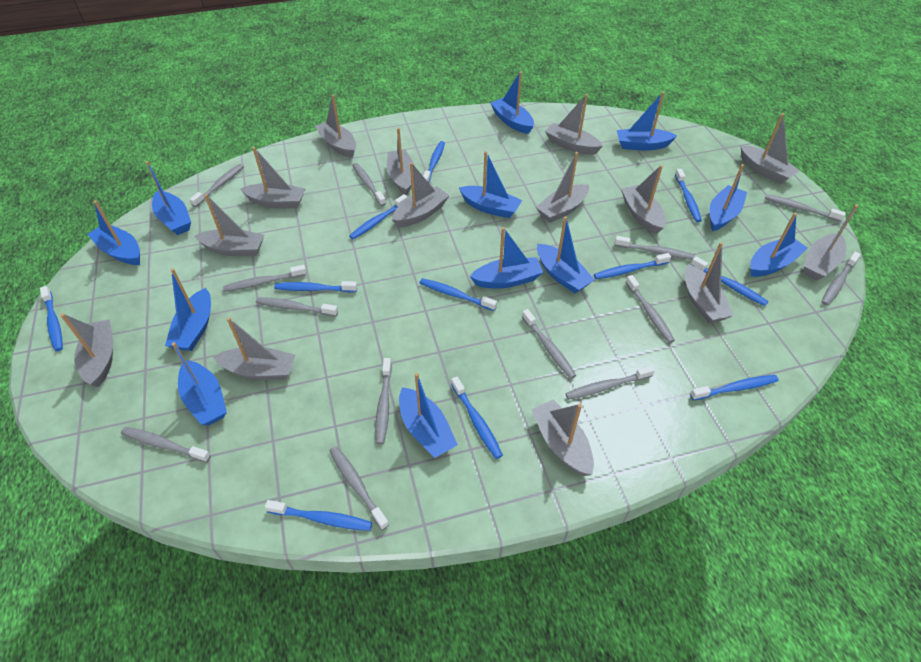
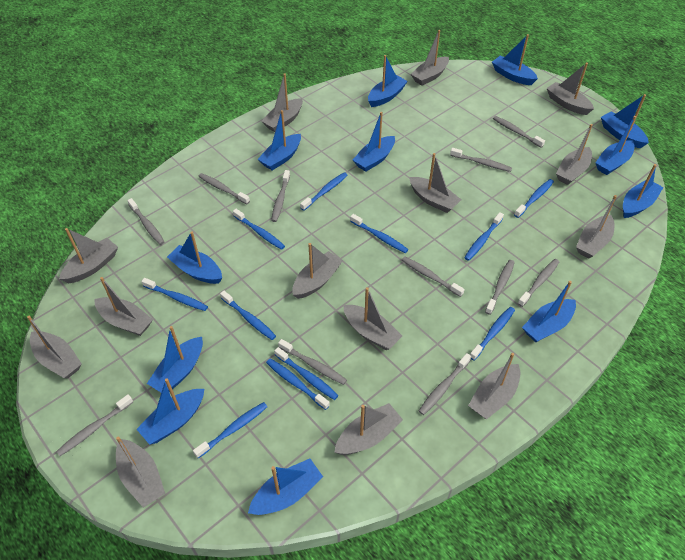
grey toothbrush: [121,427,211,463] [189,164,244,207] [223,265,306,292] [256,297,338,316] [329,446,389,530] [352,163,386,206] [375,358,392,445] [522,309,576,379] [565,366,655,400] [615,236,695,260] [625,275,675,343] [765,194,846,222] [821,252,861,306] = 13 -> [56,394,133,456] [127,198,165,245] [198,173,250,204] [271,170,290,222] [278,339,347,385] [402,256,465,297] [419,353,471,415] [450,148,512,172] [485,260,515,315] [493,116,545,148] [518,259,559,307] = 11

